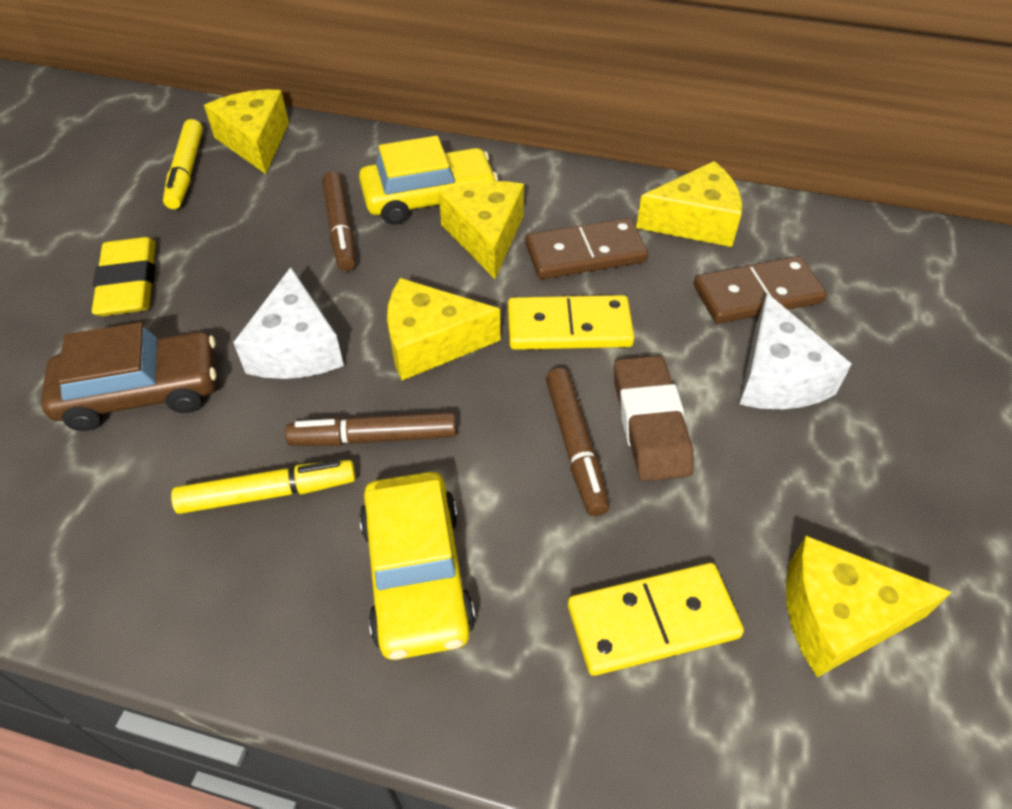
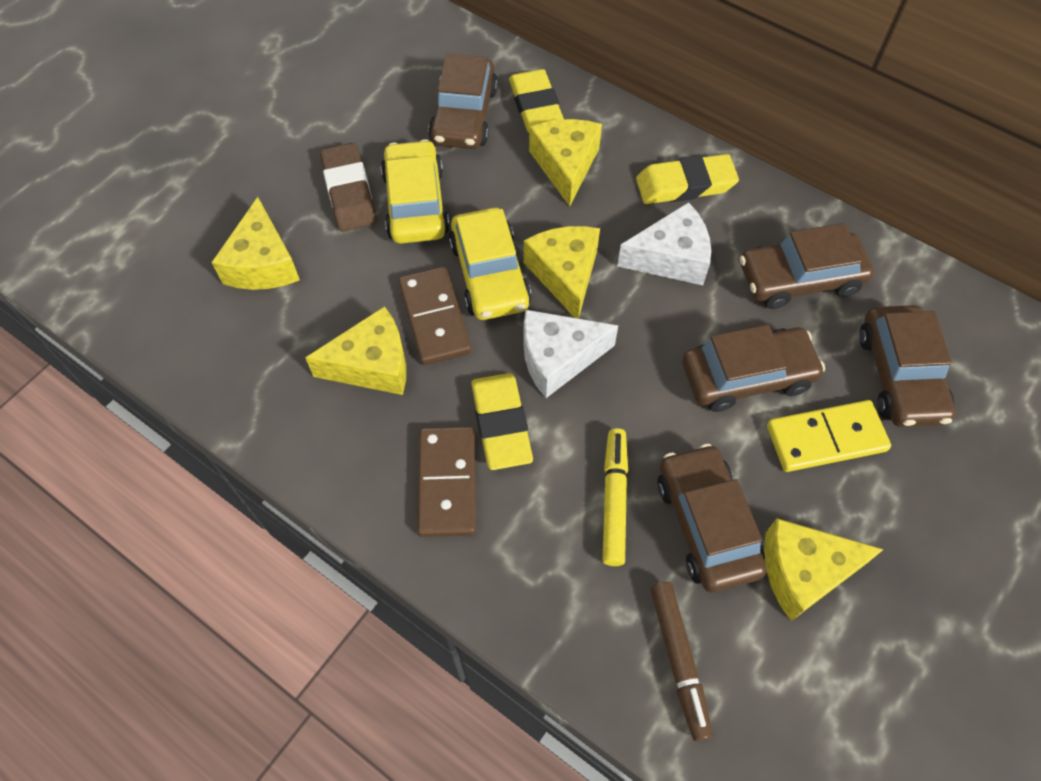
brown car: [41,322,216,431] = 1 -> [428,54,498,149] [657,444,767,592] [682,324,825,412] [740,223,874,309] [859,305,955,427] = 5
brown marker: [285,412,456,446] [322,172,356,271] [546,368,609,516] = 3 -> [650,582,713,742] = 1
yellow domino: [508,295,634,350] [568,563,744,676] = 2 -> [767,400,891,472] = 1
yellow eraser: [92,237,156,316] = 1 -> [471,373,533,470] [509,69,564,133] [636,154,739,204] = 3
yellow marker: [163,119,203,209] [171,460,356,514] = 2 -> [603,428,628,566] = 1

